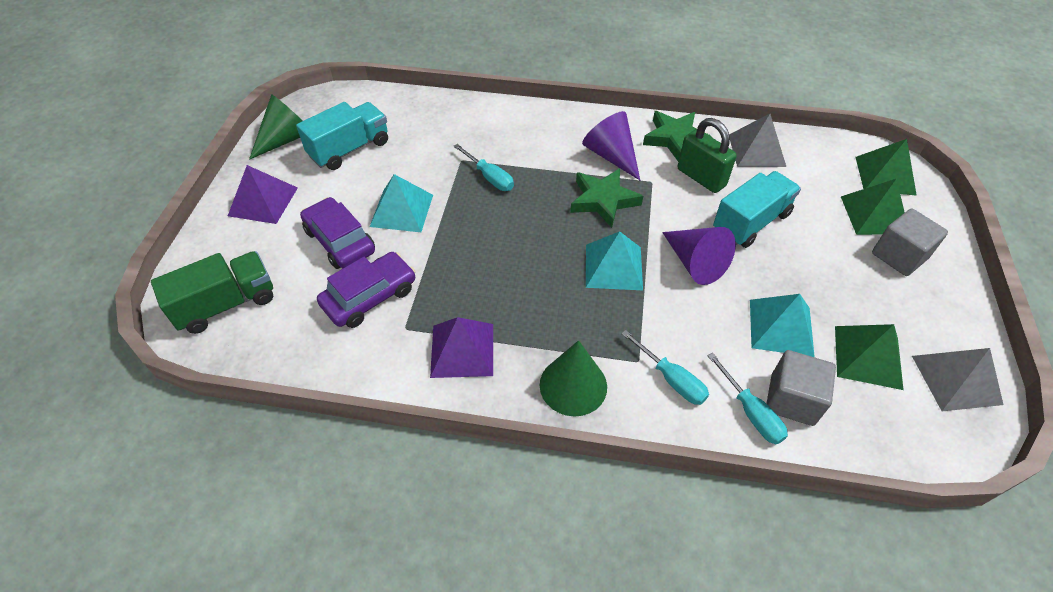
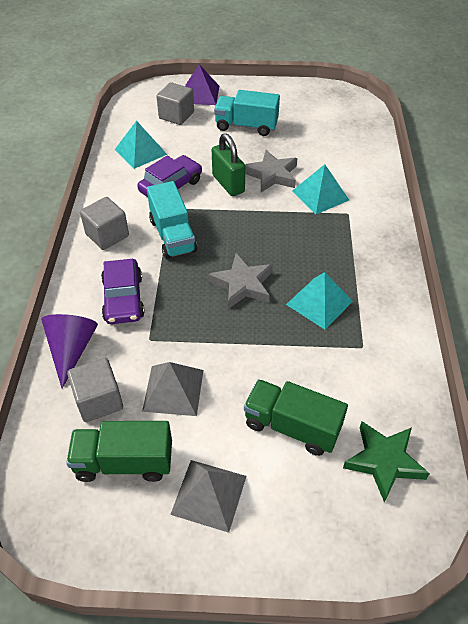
green cone: [249,94,303,160] [540,340,607,417] = 2 -> none = 0
green pyramid: [835,324,904,390] [841,179,905,235] [855,139,917,196] = 3 -> none = 0
green star: [570,168,643,228] [643,111,713,162] = 2 -> [343,421,430,503] = 1
green truck: [151,251,273,334] = 1 -> [66,421,172,482] [244,379,348,456] = 2
grey cube: [766,350,836,426] [872,208,948,276] = 2 -> [67,358,123,422] [80,197,129,250] [156,82,194,125] = 3
grey star: none = 0 -> [208,253,273,309] [245,150,297,192] = 2
purple cone: [582,111,640,180] [662,227,736,285] = 2 -> [41,314,98,389] = 1
purple pyramid: [228,165,298,224] [430,317,493,378] = 2 -> [185,64,219,105] = 1
turquoise screwdriver: [453,144,514,191] [621,330,709,405] [708,353,788,444] = 3 -> none = 0

